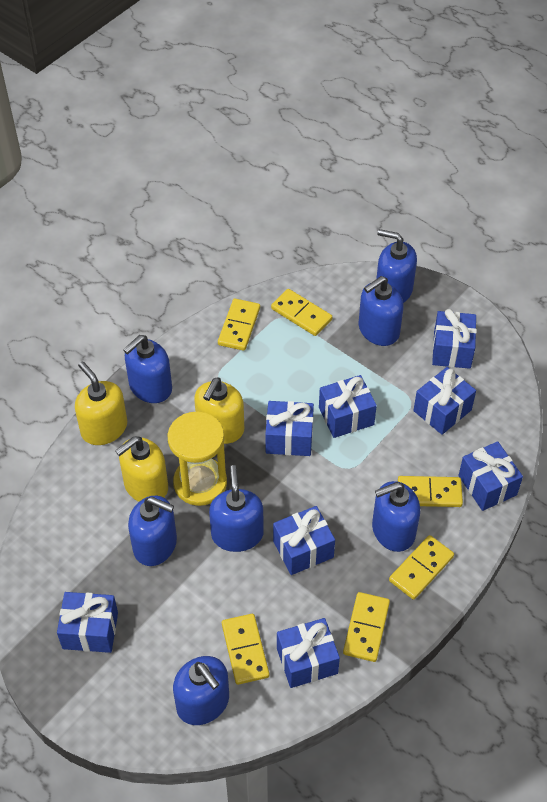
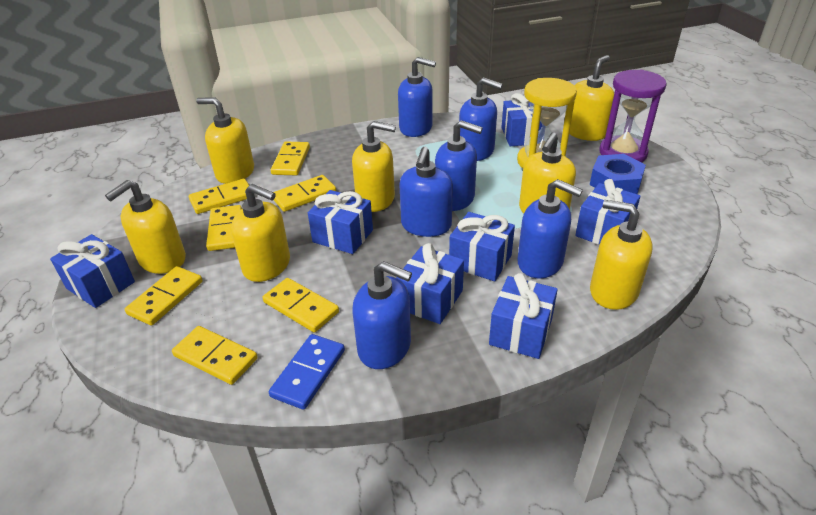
blue domino: none = 0 -> [269,334,345,410] = 1
blue gift: [57,592,118,653] [265,401,314,456] [273,506,335,575] [277,618,340,688] [319,375,377,438] [413,367,476,435] [432,309,476,369] [458,441,523,511] = 8 -> [50,234,135,308] [308,190,373,254] [396,243,464,324] [449,212,515,281] [489,273,558,359] [501,93,542,146] [575,179,641,245] = 7
blue nut: none = 0 -> [590,154,646,194] = 1
blue soap dispenser: [123,335,172,403] [128,496,177,566] [173,656,229,725] [209,465,264,552] [359,276,404,346] [372,481,420,552] [376,229,417,303] = 7 -> [352,261,412,369] [398,57,436,137] [399,147,453,237] [435,120,483,211] [459,77,503,161] [517,179,583,279] = 6
purple hourglass: none = 0 -> [599,69,667,162] = 1
yellow domino: [218,299,260,351] [222,614,269,685] [271,289,332,336] [343,592,390,662] [389,535,454,600] [398,476,463,507] = 6 -> [125,266,203,326] [172,326,258,385] [189,179,249,214] [206,205,242,251] [263,278,339,333] [271,142,310,175] [273,175,336,212] = 7
yellow soap dispenser: [75,361,127,445] [115,436,168,502] [194,377,244,444] = 3 -> [105,180,186,274] [196,97,254,184] [231,184,290,282] [352,121,396,212] [519,132,576,213] [569,55,614,141] [590,200,653,310] = 7

